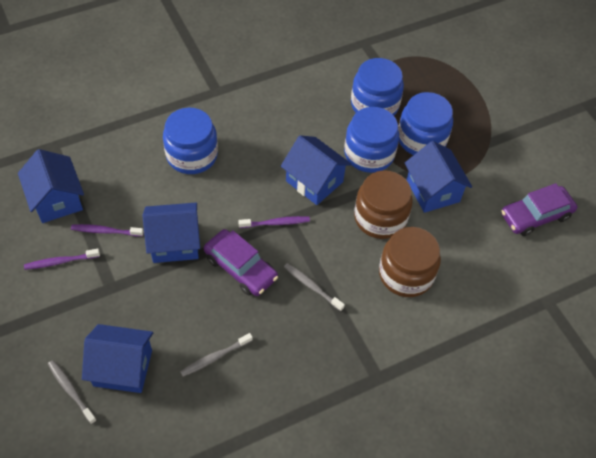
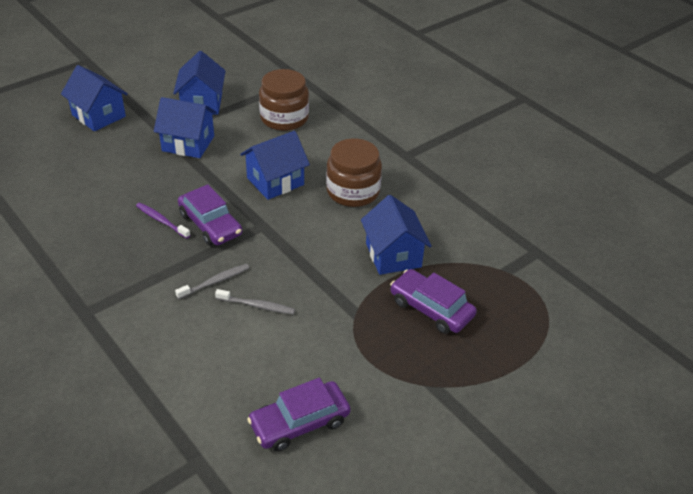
blue jar: [163,108,218,174] [344,107,399,173] [351,58,404,115] [398,92,453,155] = 4 -> none = 0
grey toothbrush: [48,360,97,424] [180,333,253,377] [284,263,345,311] = 3 -> [175,264,249,299] [215,289,295,314] = 2
purple car: [204,229,278,296] [501,183,577,236] = 2 -> [178,184,242,245] [247,378,351,451] [390,269,477,334] = 3
purple toothbrush: [24,249,100,270] [71,224,144,237] [238,216,310,228] = 3 -> [136,203,191,239] = 1

